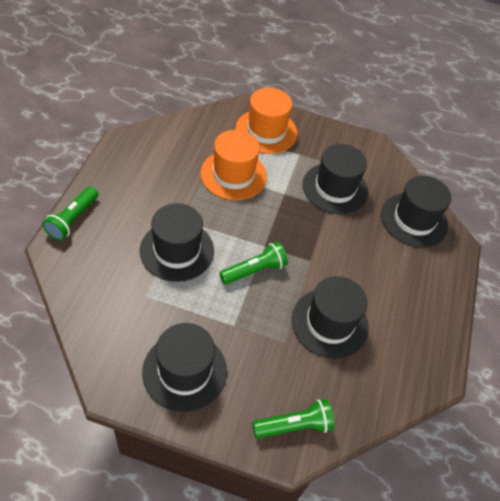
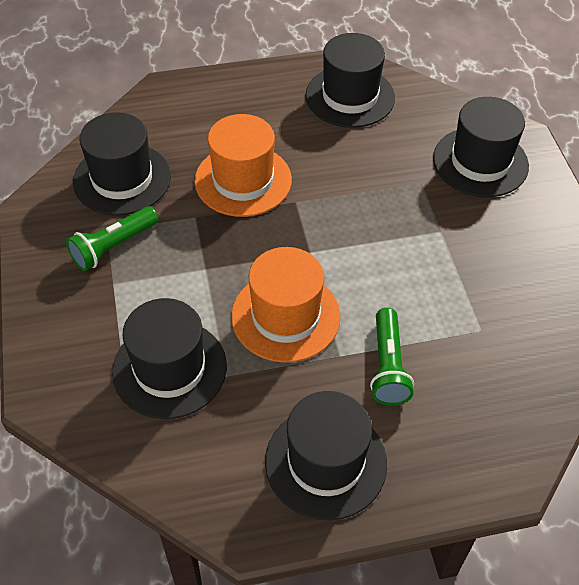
green flashlight: [42,186,98,241] [219,242,288,285] [253,399,335,438] = 3 -> [66,206,159,271] [370,308,414,405] = 2

